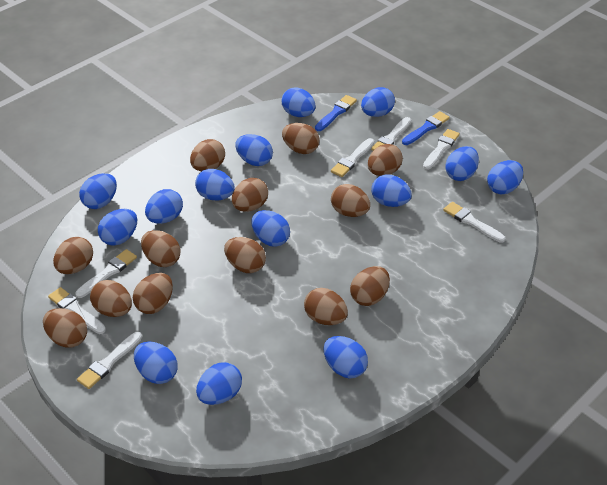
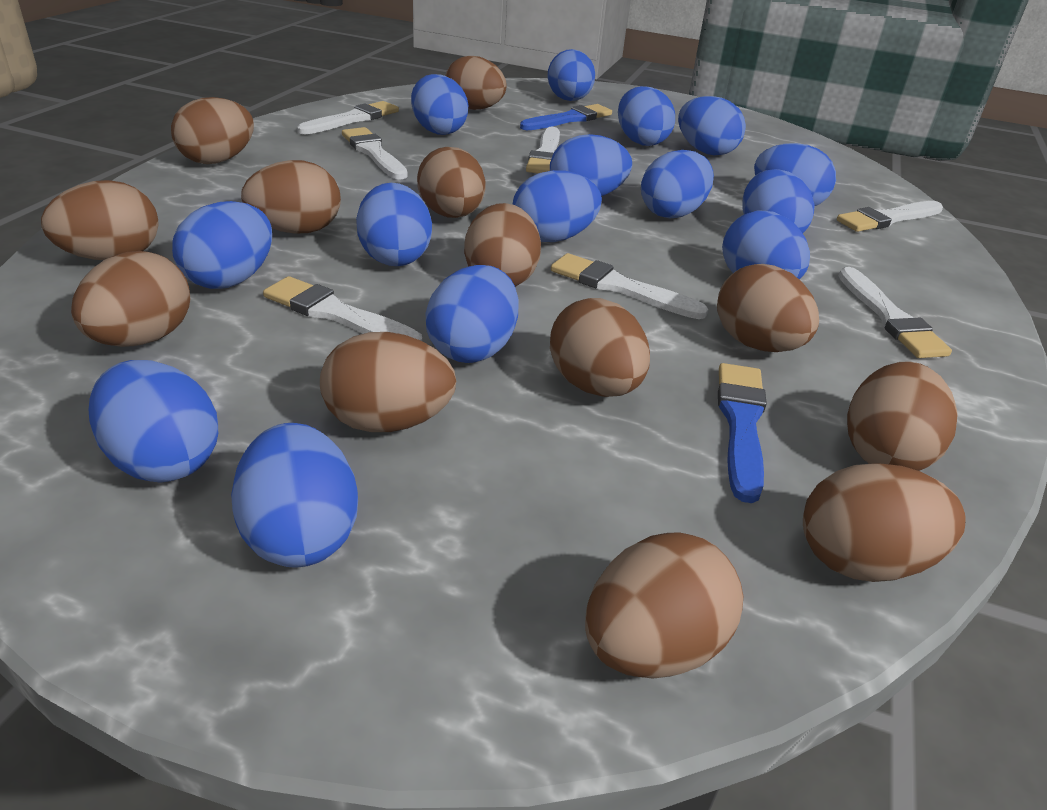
blue egg: [79,173,117,209] [98,209,137,246] [134,341,178,384] [145,189,183,224] [195,169,234,201] [196,362,242,405] [235,134,273,166] [251,210,290,247] [282,87,316,117] [323,336,368,378] [361,87,395,117] [371,174,412,207] [446,146,479,181] [487,160,523,194] = 14 -> [88,360,218,483] [172,201,272,289] [231,423,358,568] [356,183,432,266] [411,74,468,135] [425,265,519,363] [512,170,602,242] [547,49,595,101] [550,134,632,196] [618,86,675,146] [641,150,714,218] [678,96,746,156] [722,210,810,279] [743,169,815,233] [754,143,836,206] = 15

